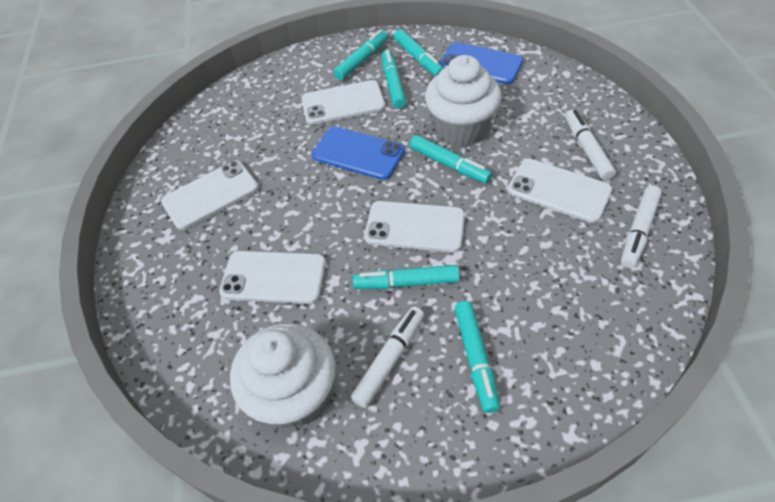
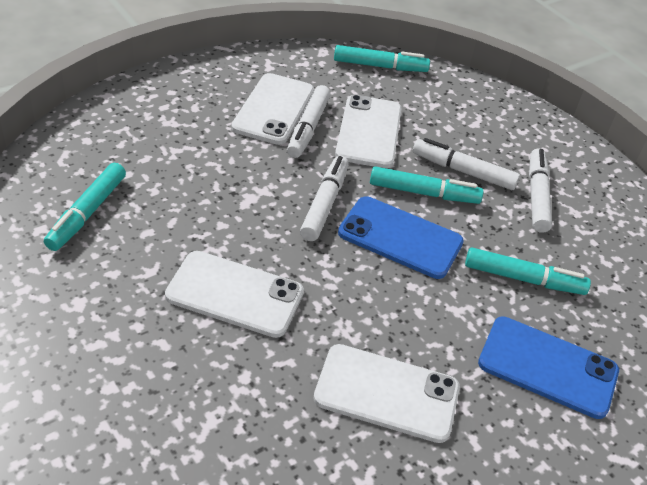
turquoise marker: [334,30,388,80] [353,265,460,289] [382,50,407,109] [394,29,443,76] [410,135,492,184] [455,301,500,413] = 6 -> [44,163,126,251] [334,45,430,72] [370,166,483,204] [465,247,591,295] = 4
white cupcake: [230,323,335,428] [425,55,502,146] = 2 -> none = 0
white marker: [351,307,424,408] [565,109,616,180] [621,185,662,268] = 3 -> [287,85,331,158] [300,156,349,241] [413,138,520,190] [529,149,552,233] = 4
white phone: [161,161,259,230] [219,251,326,304] [301,80,385,125] [364,201,465,253] [508,159,612,223] = 5 -> [165,251,304,338] [231,73,314,145] [313,344,460,443] [335,95,401,168] = 4

